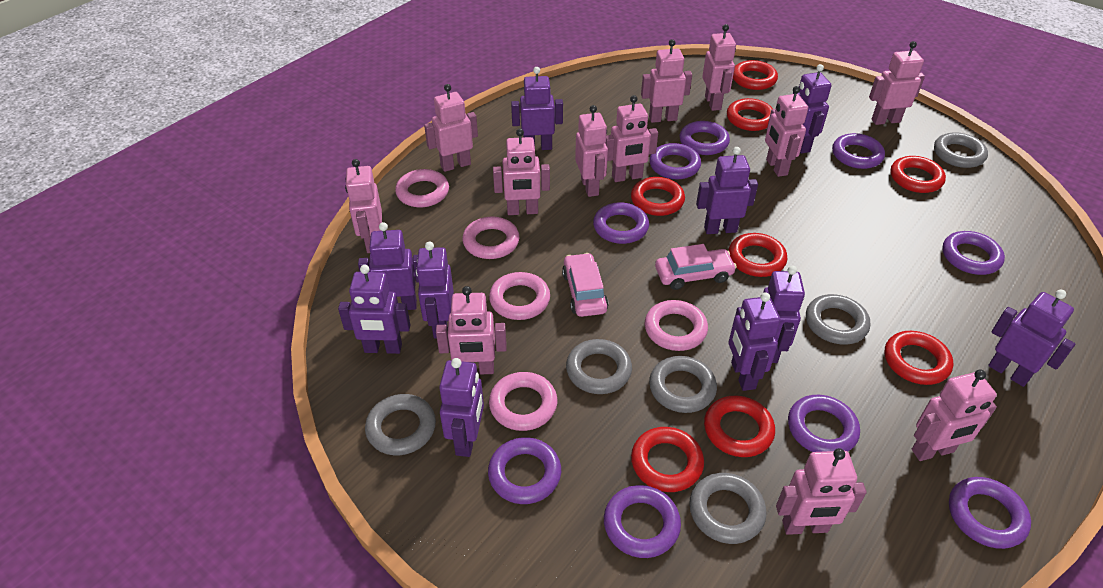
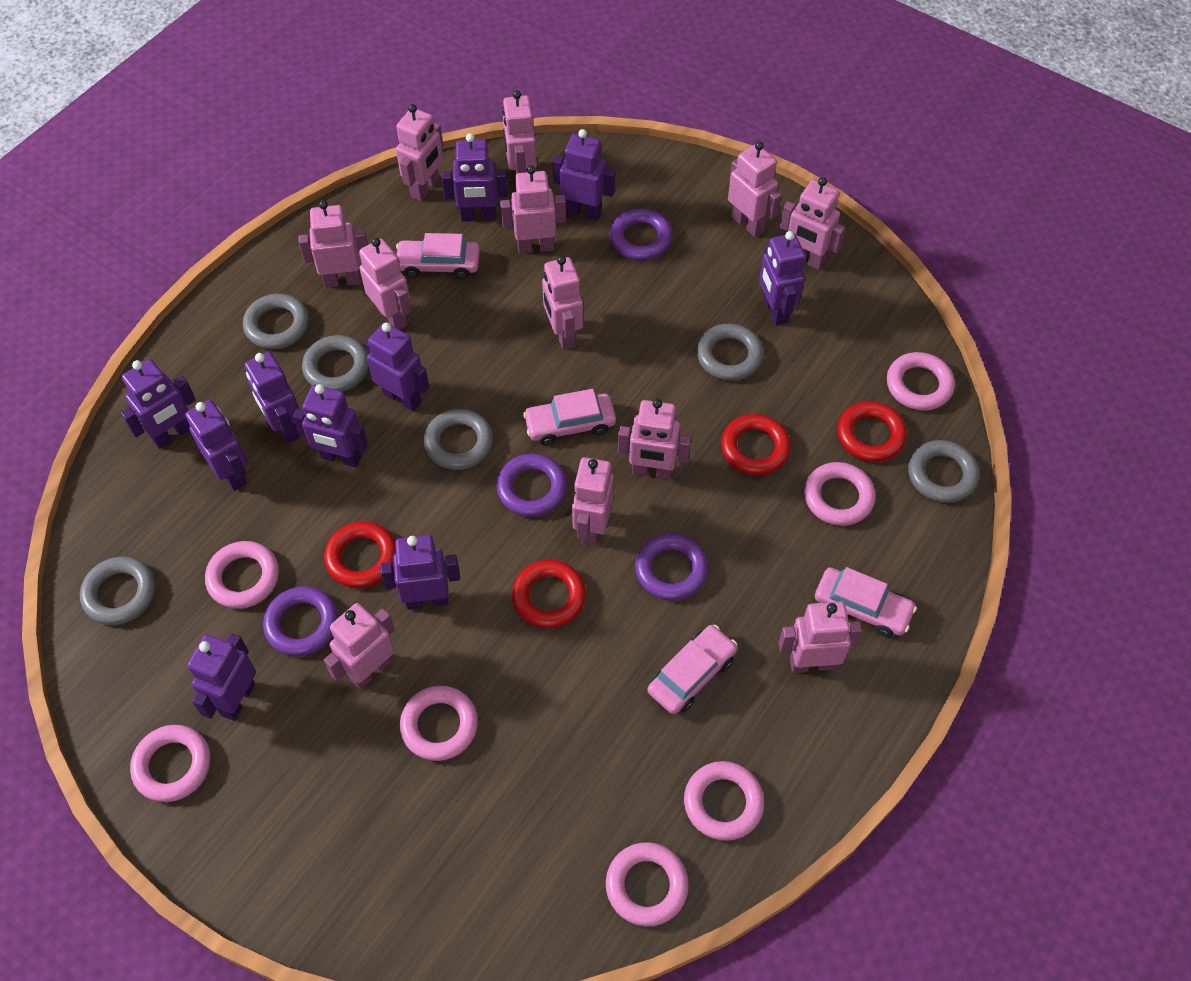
pink car: [562,253,608,317] [655,244,737,290] = 2 -> [396,233,480,279] [523,389,616,445] [647,625,737,714] [815,567,917,637] = 4
pink ring: [395,169,449,207] [462,216,519,259] [489,272,550,320] [489,372,557,431] [645,300,708,351] = 5 -> [130,725,211,802] [205,541,279,609] [400,686,478,761] [606,842,689,926] [684,761,764,841] [804,462,875,526] [887,352,955,411] = 7
purple ring: [488,437,561,504] [593,202,649,244] [604,485,681,558] [649,143,701,179] [680,121,730,155] [788,395,860,452] [832,133,885,169] [942,231,1005,275] [949,477,1031,549] = 9 -> [263,586,339,656] [496,454,567,517] [609,209,672,261] [635,533,708,601] = 4
red ring: [631,177,685,216] [631,427,704,492] [704,396,775,457] [727,98,773,131] [728,233,787,277] [733,60,778,90] [884,331,953,385] [891,156,946,193] = 8 -> [324,521,396,588] [512,560,586,628] [721,414,791,476] [837,401,907,462] = 4

